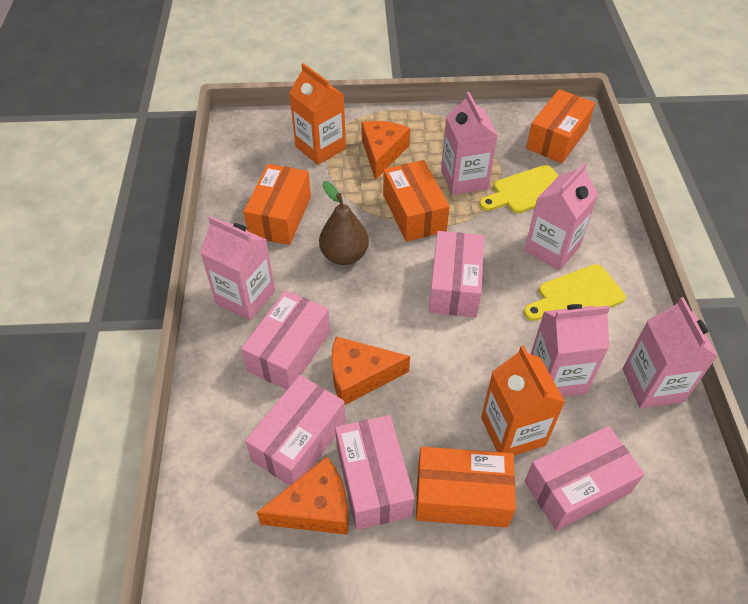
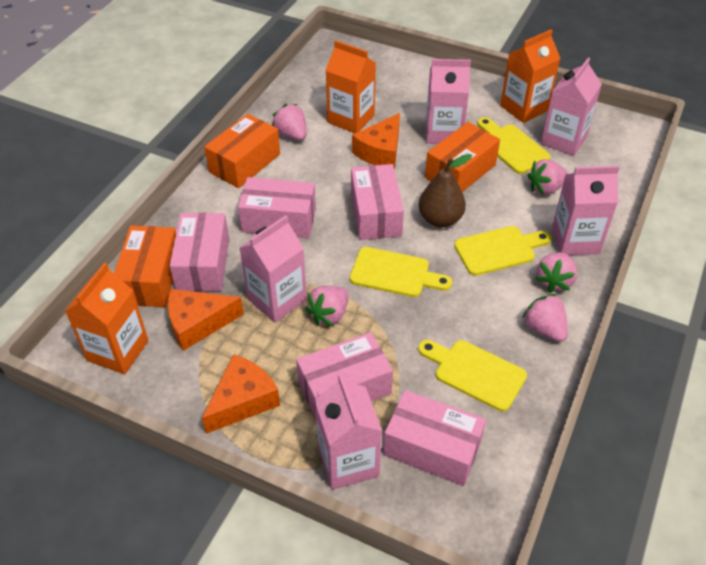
orange box: [243,164,311,245] [383,160,450,242] [416,447,516,528] [526,89,595,163] = 4 -> [114,226,176,307] [204,114,280,188] [425,122,500,192] = 3
orange carton: [289,63,346,165] [481,345,565,456] = 2 -> [65,263,149,374] [325,40,376,133] [500,29,561,123] = 3
pink strawberry: none = 0 -> [272,104,306,141] [305,286,349,327] [522,294,568,342] [527,159,569,195] [535,252,577,293] = 5
yellow cutting board: [479,165,559,213] [524,264,626,321] = 2 -> [350,247,452,297] [418,340,527,412] [454,226,552,276] [477,117,551,174] = 4

